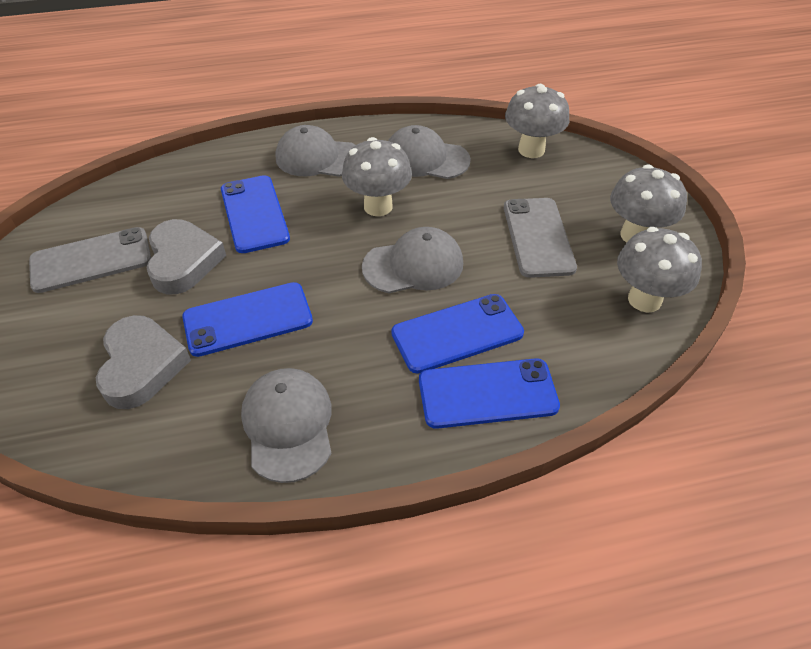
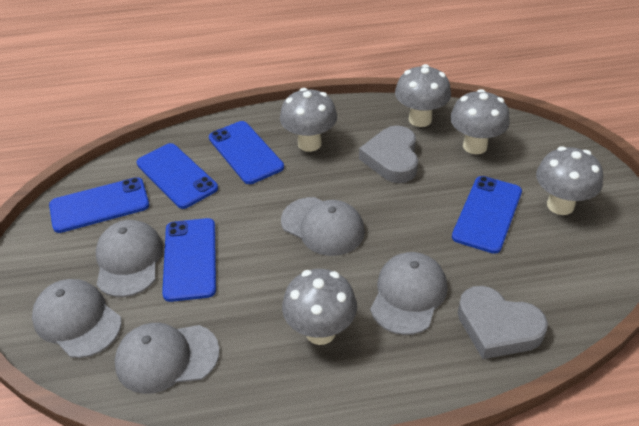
blue phone: [182,282,313,357] [221,175,290,253] [391,294,524,374] [419,358,560,429] = 4 -> [49,177,149,233] [137,143,218,209] [162,218,216,302] [209,121,284,184] [452,176,522,254] = 5
grey cap: [241,368,332,483] [276,125,355,177] [362,227,463,293] [388,125,471,179] = 4 -> [32,279,122,358] [96,220,163,297] [115,323,220,394] [281,197,365,256] [370,252,447,335] = 5
grey mushroom: [342,137,412,216] [505,84,569,158] [610,164,687,243] [617,227,702,313] = 4 -> [280,88,337,152] [282,269,357,345] [395,64,451,127] [450,89,510,154] [536,146,603,215] = 5
grey phone: [29,227,151,293] [504,198,577,278] = 2 -> none = 0

